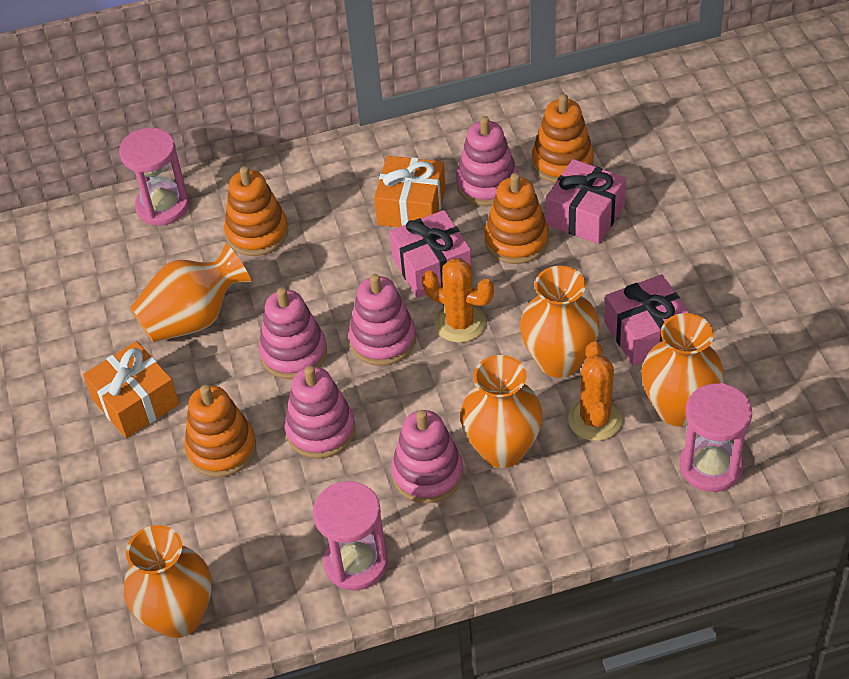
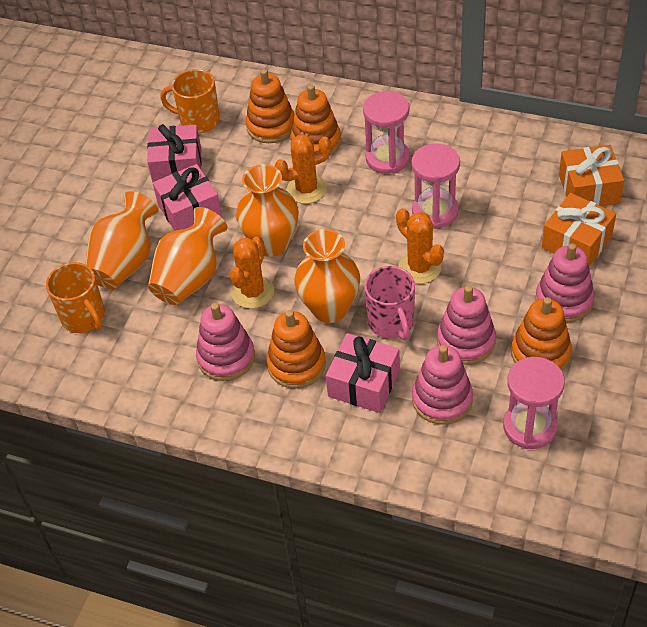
orange cactus: [422,258,494,343] [568,342,623,441] = 2 -> [230,236,274,309] [275,134,331,204] [396,208,444,284] = 3
orange mug: none = 0 -> [46,262,105,333] [160,69,220,133] = 2
orange vase: [123,525,212,638] [130,243,251,343] [460,355,543,468] [520,266,600,378] [641,313,724,426] = 5 -> [86,191,159,289] [148,207,228,305] [236,164,299,257] [294,229,360,323] = 4
pink mug: none = 0 -> [364,266,415,341] = 1
pink stacking toy: [259,288,327,379] [284,366,355,459] [348,274,416,366] [391,410,464,504] [456,116,518,206] = 5 -> [196,303,255,381] [412,345,473,425] [437,285,496,365] [535,243,595,323] = 4

